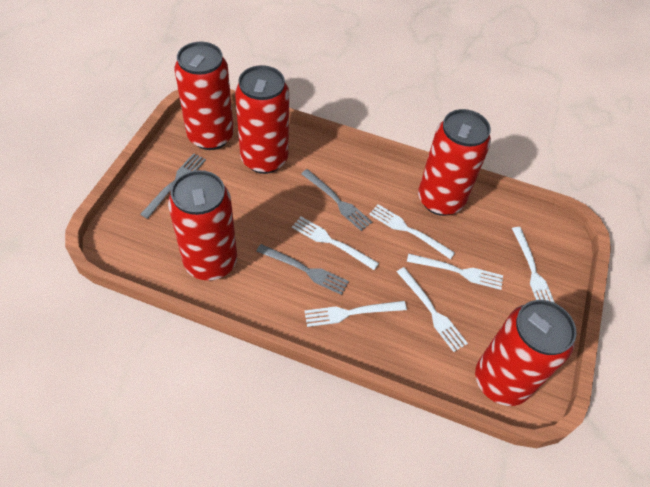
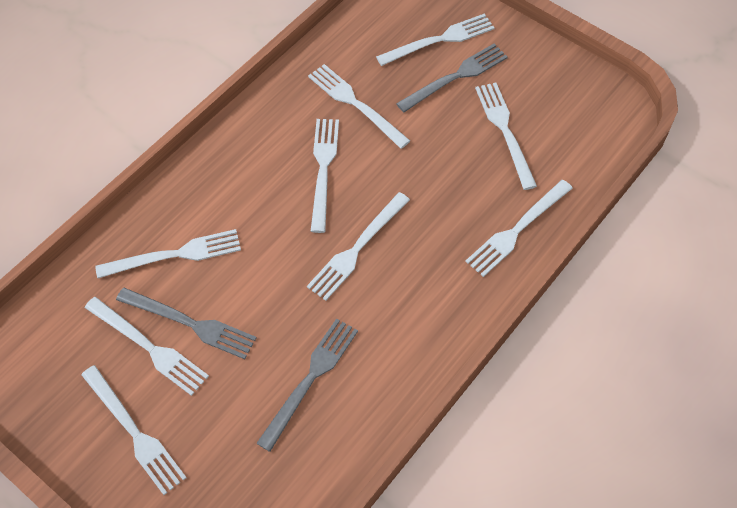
red can: [168,170,237,280] [175,42,234,150] [235,65,289,174] [418,109,491,216] [475,300,576,406] = 5 -> none = 0
white fork: [292,217,379,270] [305,301,407,327] [369,204,455,259] [397,267,468,352] [407,254,503,290] [512,227,555,303] = 6 -> [81,365,187,495] [85,297,209,396] [95,229,241,278] [307,192,410,301] [308,64,410,149] [311,119,339,233] [376,14,495,66] [465,180,573,277] [475,82,537,190] = 9

